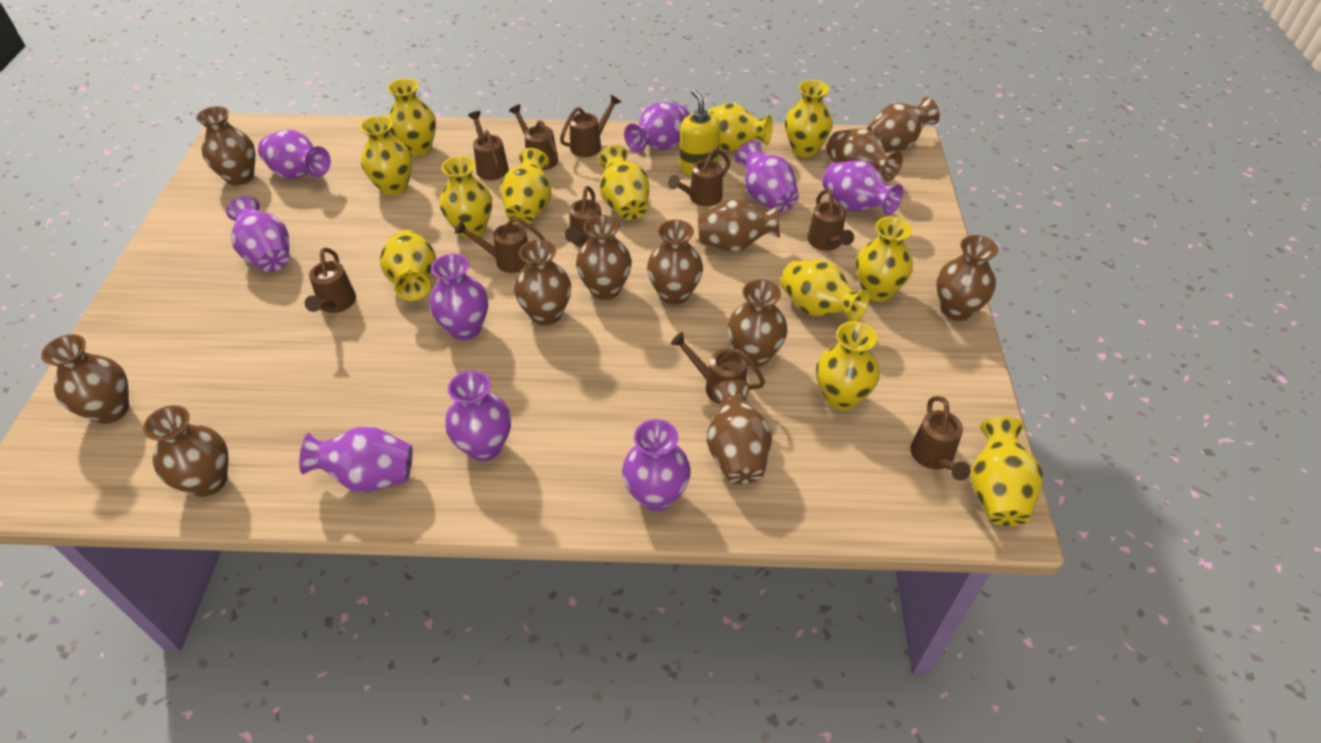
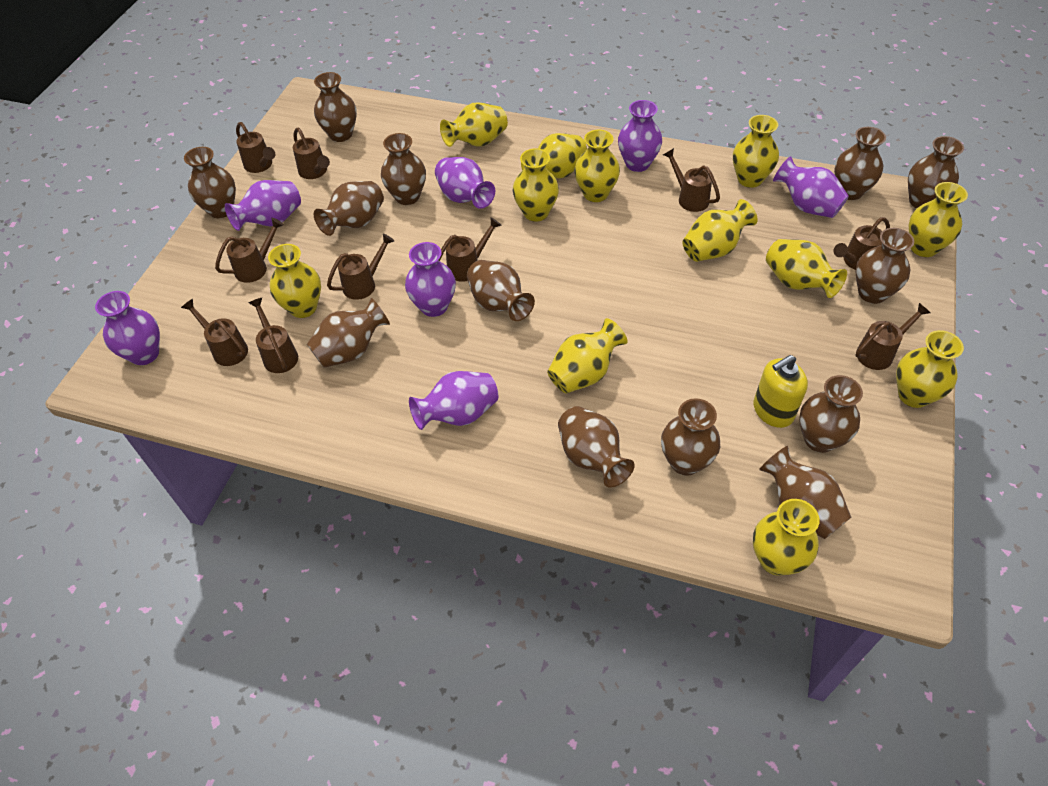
brown vase: [41,334,129,424] [143,405,228,497] [196,106,255,186] [514,239,572,326] [576,215,632,300] [647,220,703,305] [698,199,780,252] [707,380,772,484] [728,279,788,367] [826,129,903,181] [866,97,940,151] [936,235,998,321] = 12 -> [184,147,236,218] [307,298,390,368] [314,72,357,142] [314,181,384,236] [381,133,426,205] [467,260,535,321] [558,406,635,488] [661,398,720,476] [759,446,851,539] [799,375,863,453] [834,127,886,200] [855,228,914,304] [908,136,964,208] = 13
purple vase: [226,196,289,272] [258,130,331,179] [299,426,413,492] [430,254,488,340] [445,370,511,461] [622,419,691,511] [624,102,690,153] [735,140,799,213] [822,161,903,215] = 9 -> [95,291,160,365] [225,180,301,231] [405,242,456,317] [409,371,498,430] [435,157,495,209] [618,100,662,172] [773,156,849,218] = 7

